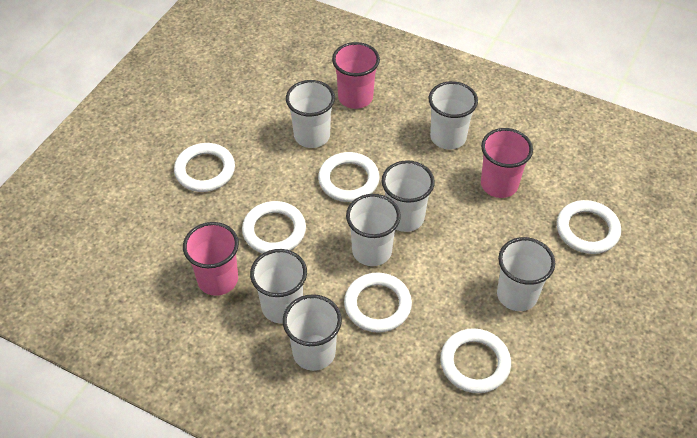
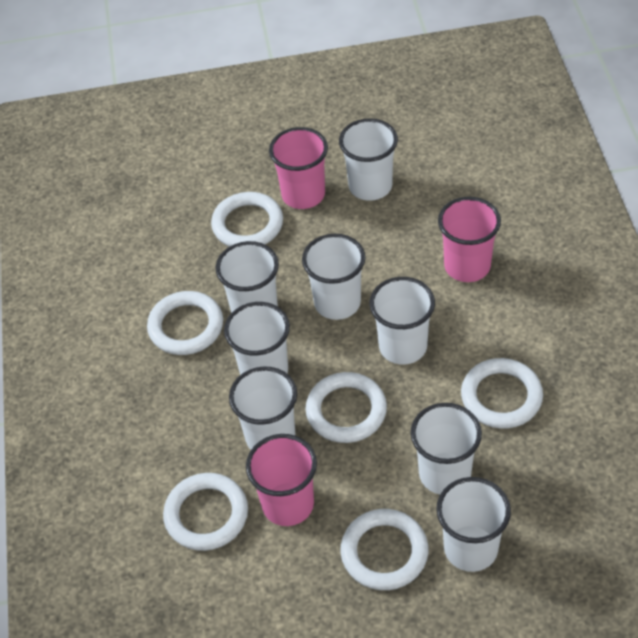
white cup: [250,249,307,323] [283,294,342,371] [286,80,335,148] [346,194,401,266] [382,160,435,232] [429,81,478,149] [497,237,555,311] = 7 -> [215,241,279,313] [224,302,290,375] [229,366,297,450] [302,234,365,320] [339,118,398,201] [369,277,435,365] [411,403,482,494] [436,477,511,572] = 8

